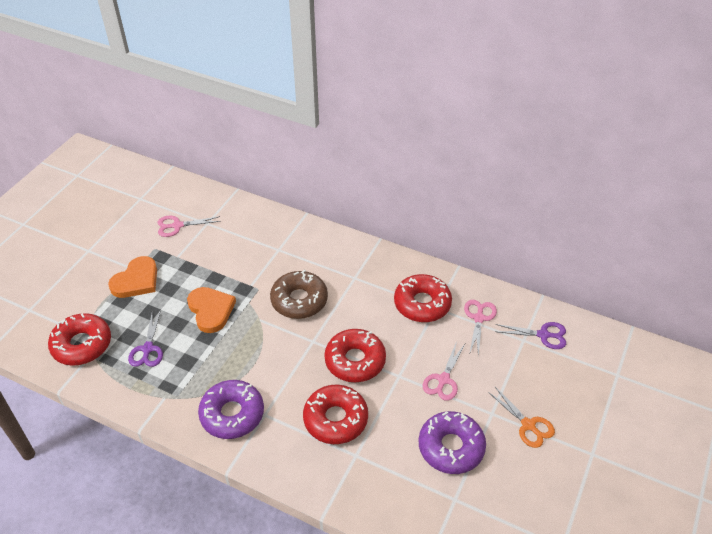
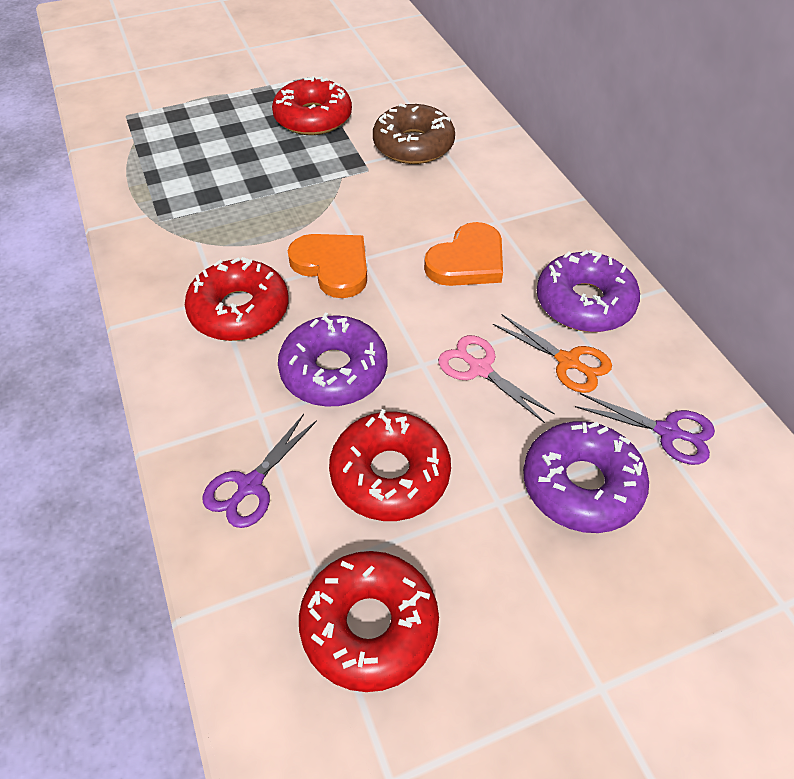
pink scissors: [158,216,221,237] [423,341,465,401] [464,300,497,355] = 3 -> [438,335,555,423] = 1
purple donut: [198,380,264,439] [419,411,486,474] = 2 -> [278,313,387,407] [523,421,649,533] [537,250,640,332] = 3

